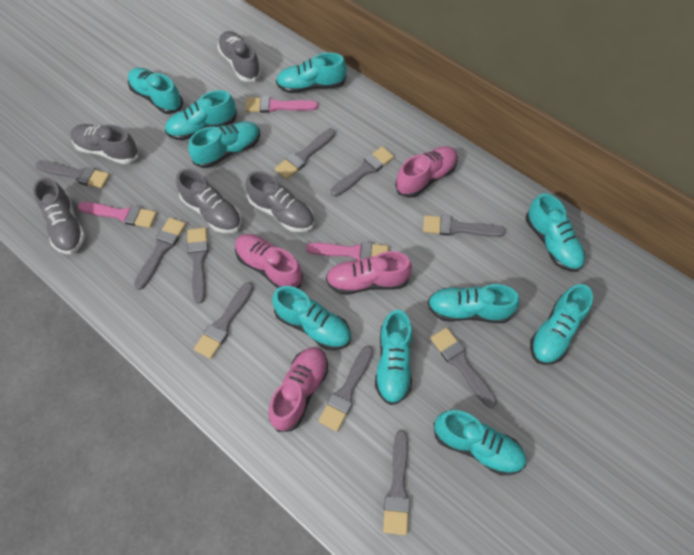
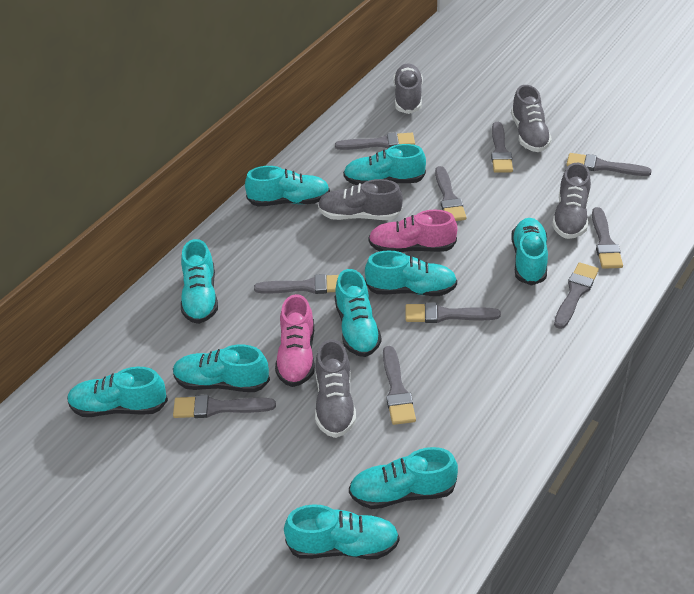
pink brush: [78,202,157,228] [245,96,318,113] [306,242,389,261] = 3 -> none = 0
pink shoe: [235,234,303,288] [268,347,328,432] [326,251,412,295] [395,146,458,198] = 4 -> [275,294,315,387] [368,210,457,252] = 2

